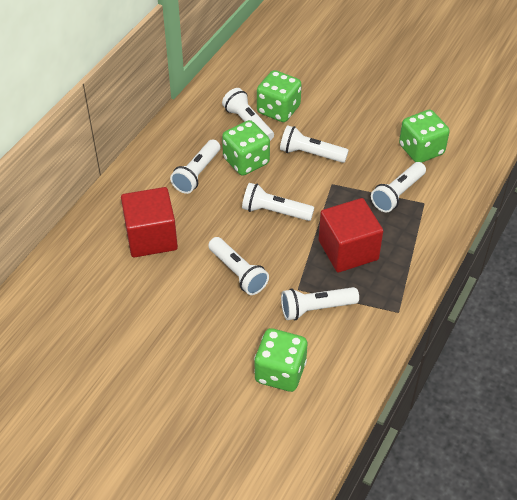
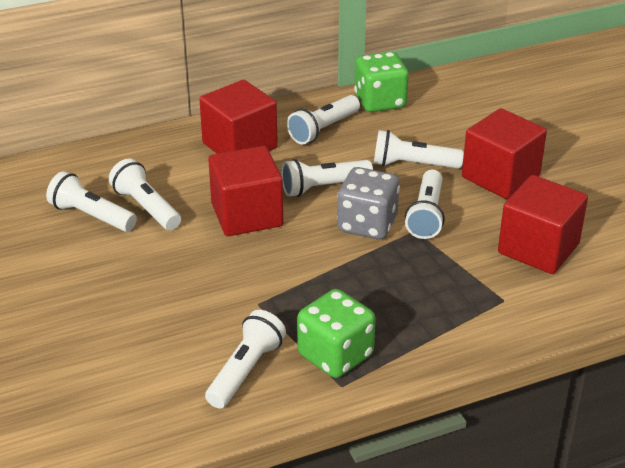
green dice: [222,120,270,176] [254,328,307,392] [257,70,302,122] [399,110,450,163] = 4 -> [297,289,376,378] [354,52,409,112] = 2
grey dice: none = 0 -> [337,167,400,240] = 1
red cube: [121,187,178,257] [319,198,383,273] = 2 -> [199,80,278,154] [208,146,283,236] [462,108,547,199] [498,175,588,274] = 4

